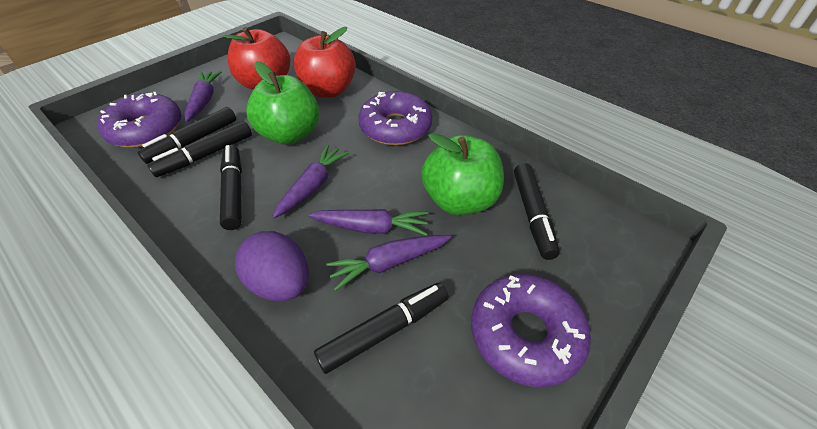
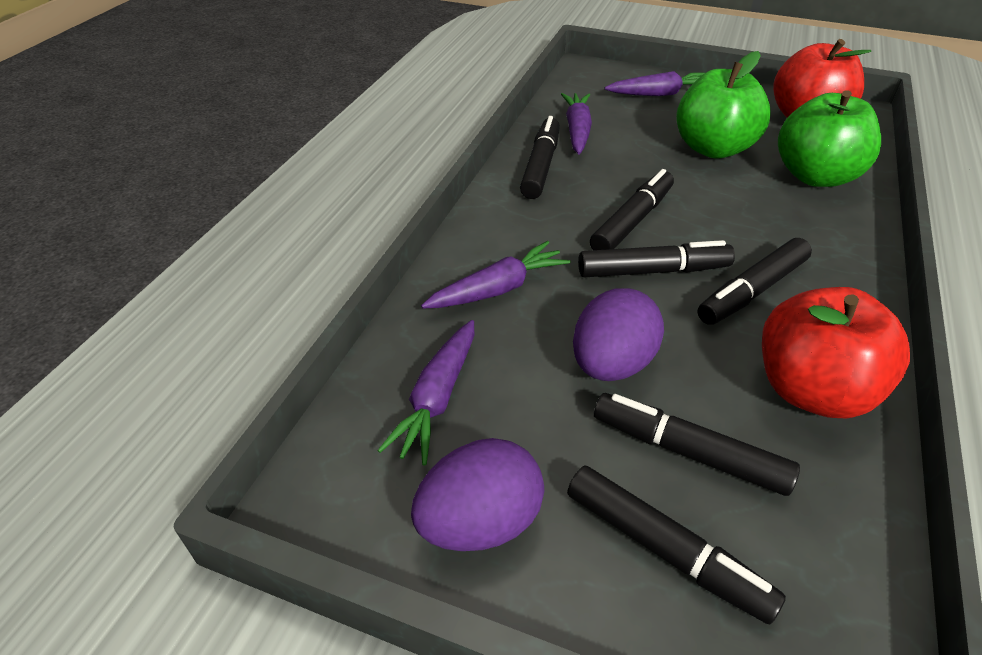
black marker: [137,107,236,164] [147,121,252,177] [220,145,242,230] [314,282,449,374] [514,163,560,260] = 5 -> [520,116,560,199] [567,465,786,624] [578,240,735,277] [590,169,674,250] [594,393,800,496] [697,238,812,325] = 6
purple donut: [97,92,181,148] [358,91,432,145] [471,274,591,387] = 3 -> none = 0
purple egg: [235,231,309,301] = 1 -> [411,438,544,551] [573,288,664,381] = 2

